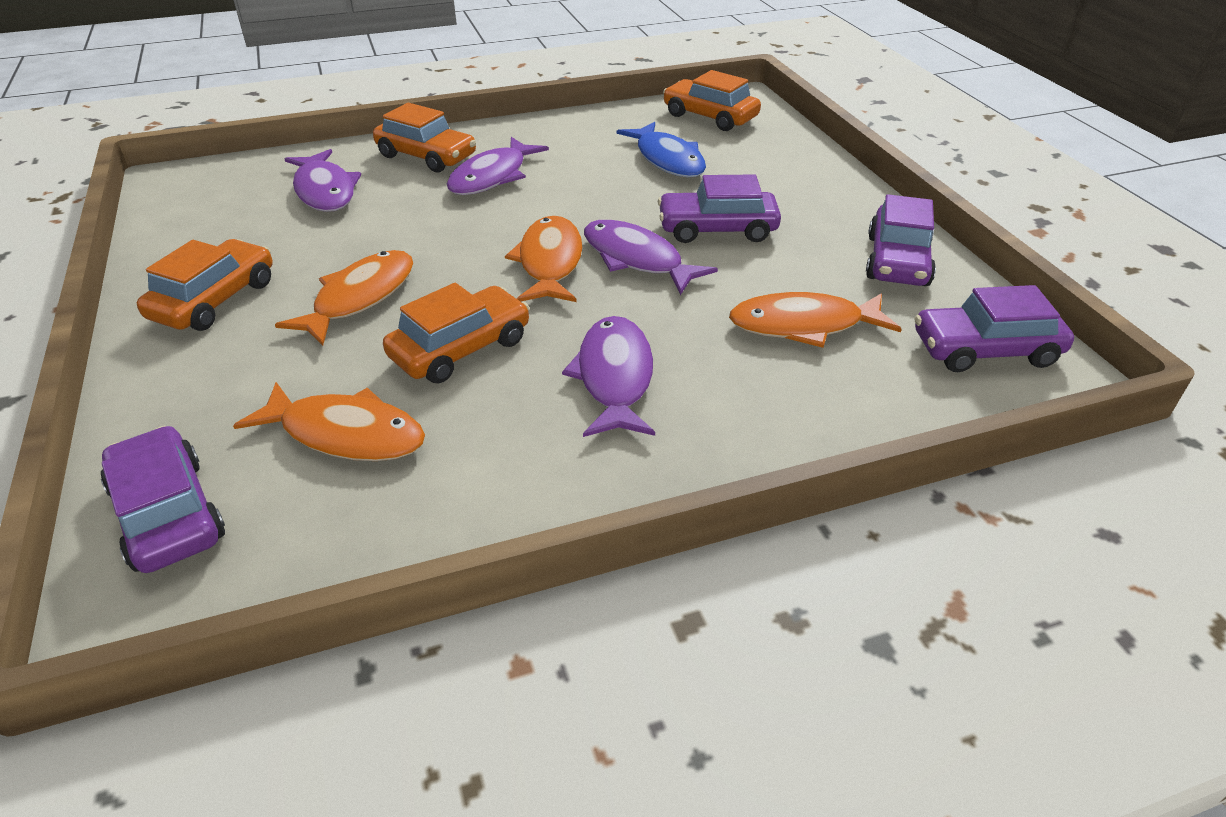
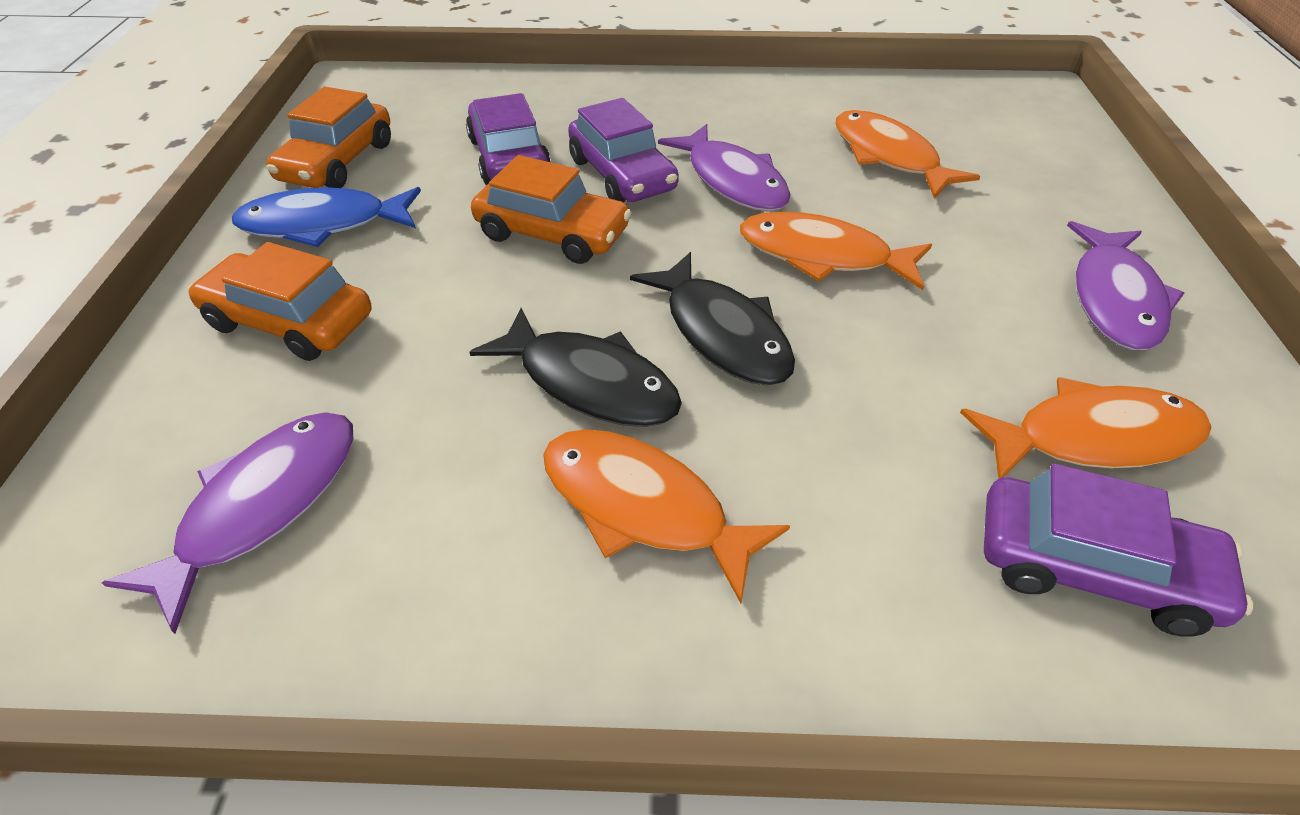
black fish: none = 0 -> [469,308,682,427] [630,252,795,386] = 2
orange car: [137,239,273,331] [373,102,476,172] [383,283,530,383] [663,70,761,131] = 4 -> [188,242,371,361] [266,87,391,188] [471,155,632,264] = 3
purple car: [101,426,225,573] [658,175,781,243] [866,194,936,286] [914,285,1074,372] = 4 -> [466,93,551,185] [568,98,679,203] [984,464,1253,637] = 3
purple fish: [285,149,361,212] [447,137,549,195] [562,316,655,437] [584,220,718,295] = 4 -> [102,412,353,634] [658,124,791,211] [1067,221,1184,350] = 3

